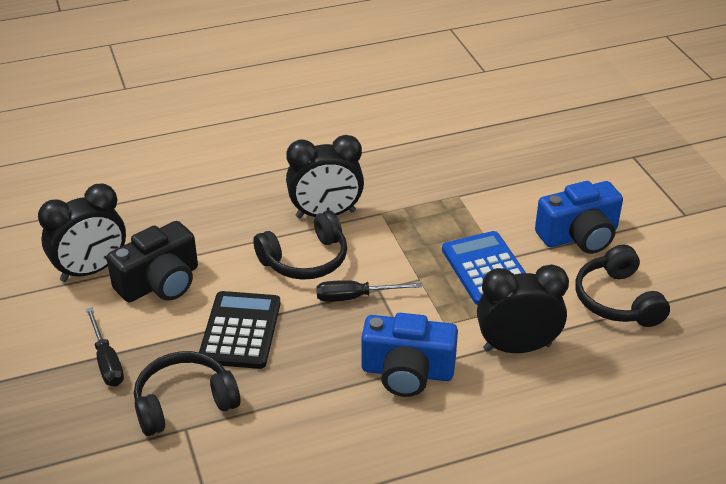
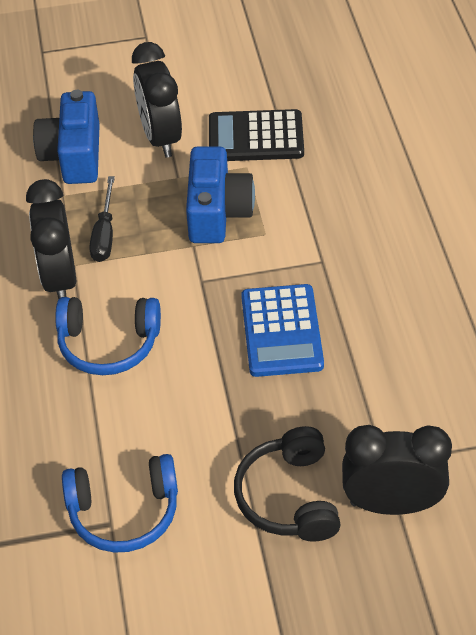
black camera: [106,221,198,302] = 1 -> none = 0
black headphones: [134,351,241,436] [253,210,347,280] [575,245,670,327] = 3 -> [234,426,341,542] = 1
black screwdriver: [86,307,124,386] [316,280,422,302] = 2 -> [89,176,115,262] = 1
blue headphones: none = 0 -> [55,297,161,375] [62,454,178,553] = 2

